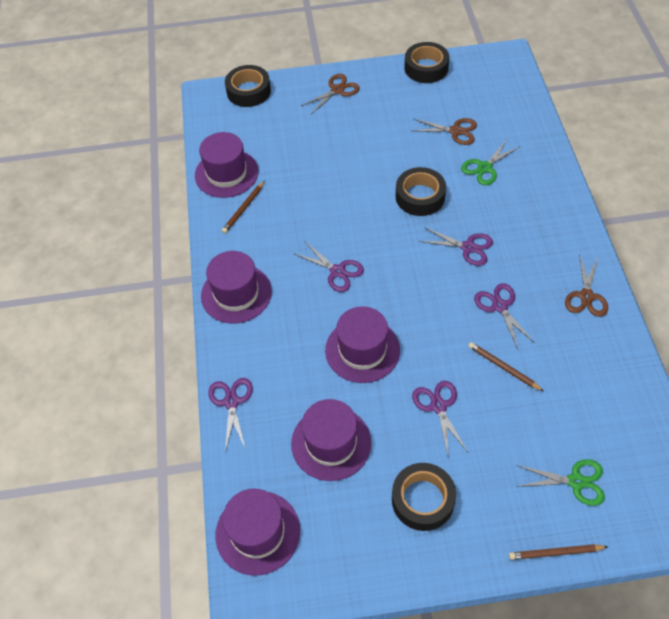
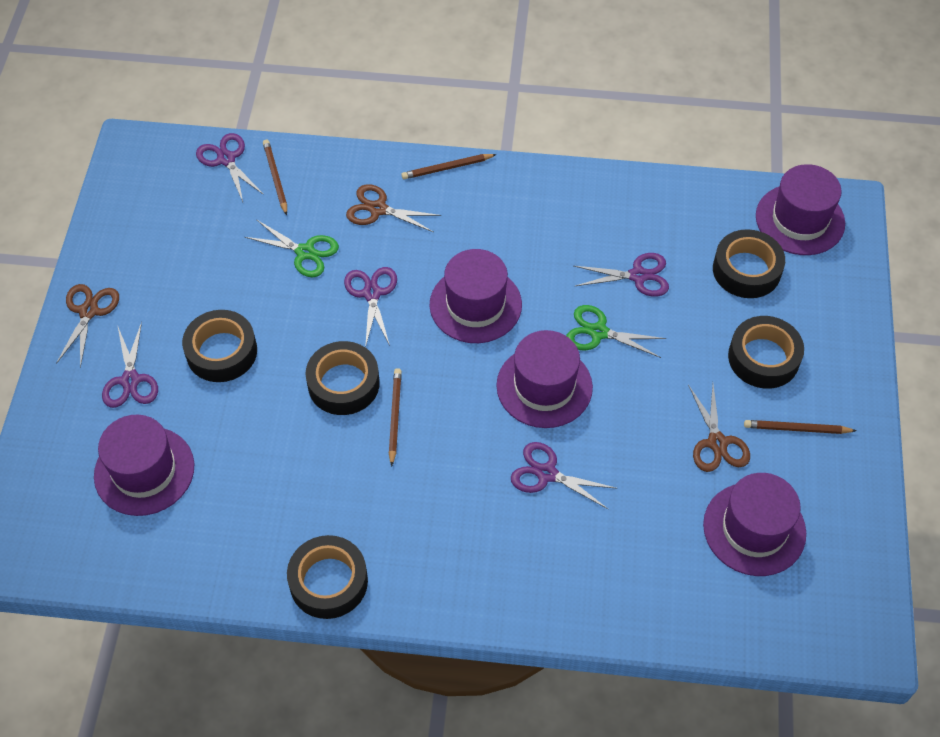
black tape: [225,65,271,107] [392,463,456,531] [396,167,446,216] [404,42,449,83] = 4 -> [182,310,257,382] [287,535,368,619] [305,341,380,415] [713,229,785,298] [728,316,804,389] = 5
brown pencil: [222,181,265,233] [468,342,544,391] [509,544,608,560] = 3 -> [263,140,287,215] [389,368,402,467] [401,154,497,179] [744,420,857,434] = 4

